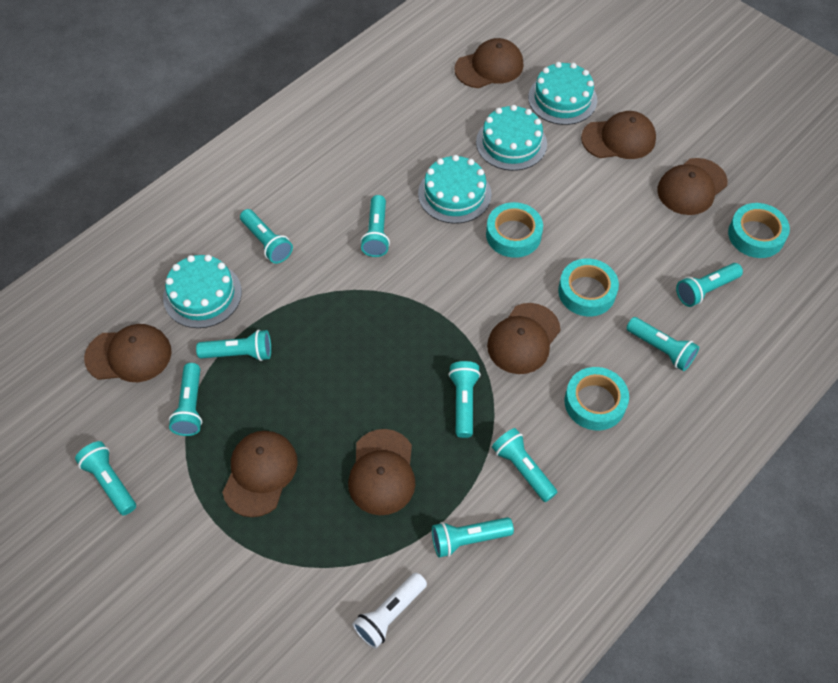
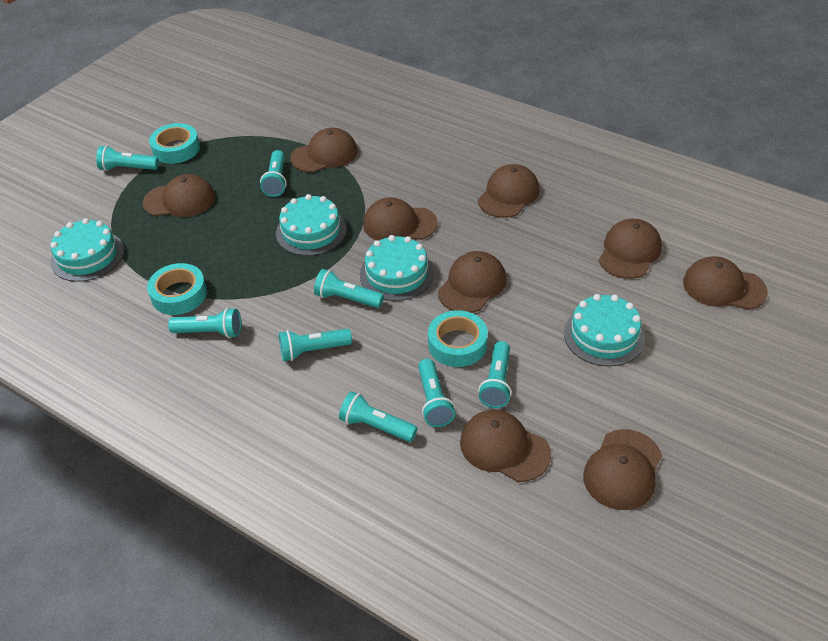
brown cap: [84,324,172,382] [222,431,298,517] [348,429,415,515] [455,38,524,88] [487,303,560,374] [581,111,656,159] [657,158,728,215] = 7 -> [143,174,215,217] [290,128,357,173] [363,197,438,241] [438,251,507,313] [460,410,551,482] [478,164,539,218] [583,429,662,510] [599,219,662,279] [683,256,768,310] = 9
turquoise flashlight: [75,441,136,515] [169,363,202,436] [196,330,271,361] [240,209,293,264] [360,195,390,257] [432,517,514,557] [448,361,481,438] [492,428,558,502] [626,317,699,371] [676,263,743,307] = 10 -> [96,145,159,171] [168,308,241,338] [260,150,287,197] [279,329,352,361] [314,269,384,308] [339,391,418,442] [418,359,455,427] [478,341,512,408] = 8
turquoise tape: [486,202,543,258] [558,258,619,316] [564,367,629,430] [728,203,790,258] = 4 -> [147,263,207,315] [149,123,200,164] [428,310,488,367] = 3
white flashlight: [352,573,427,649] = 1 -> none = 0

